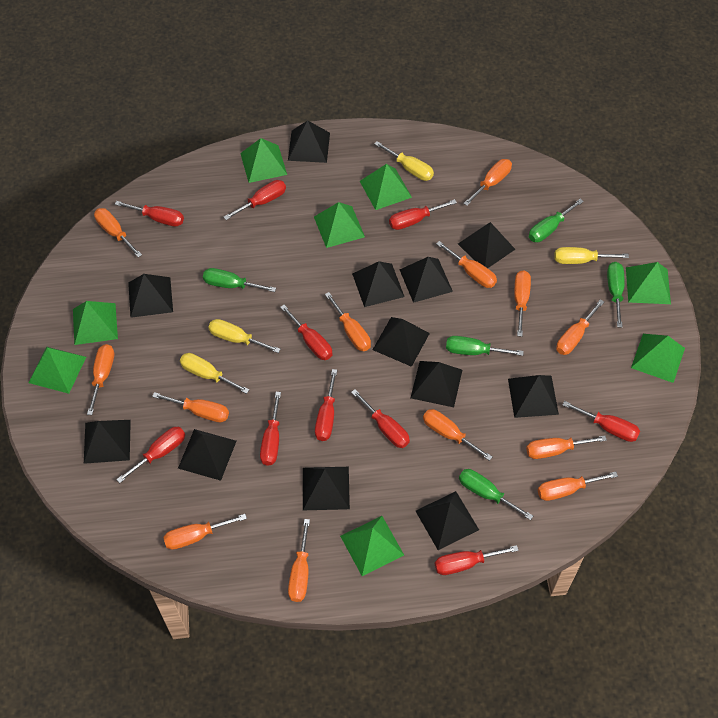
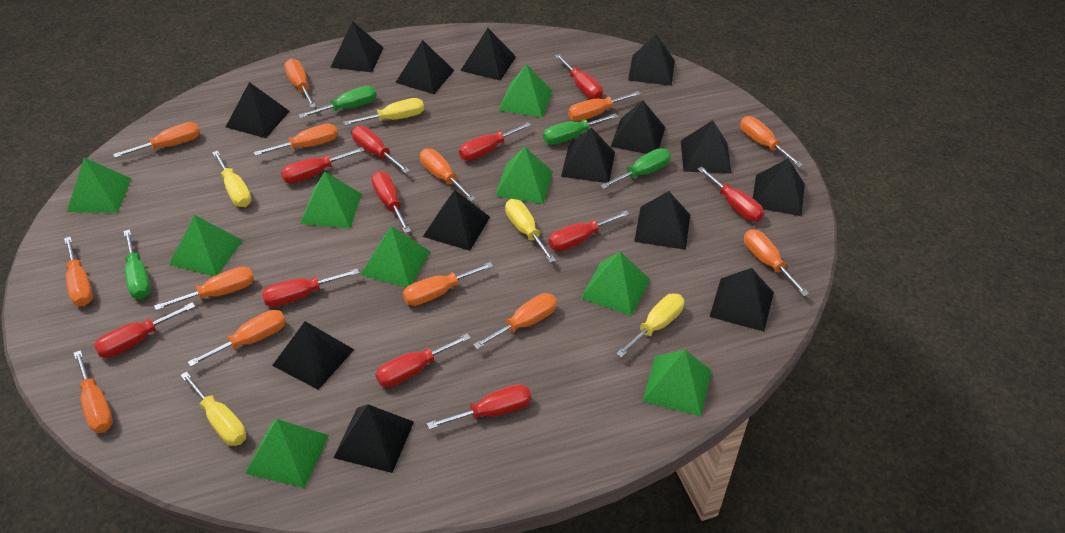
black pyramid: [84,420,131,464] [128,274,173,318] [178,429,236,481] [288,120,330,163] [303,467,350,510] [352,261,405,307] [373,317,430,367] [399,257,453,303] [411,361,462,407] [416,491,479,550] [458,222,515,268] [508,375,559,418] = 12 -> [226,82,290,138] [272,321,354,390] [330,21,384,72] [334,404,414,473] [395,40,455,94] [423,190,490,251] [460,28,516,81] [561,127,615,183] [611,100,665,154] [628,34,675,86] [634,191,690,250] [681,120,732,174] [709,268,774,332] [753,158,805,216] = 14
green pyramid: [28,347,86,394] [73,301,118,345] [240,138,287,183] [314,202,365,248] [340,516,404,576] [360,164,412,210] [626,262,671,304] [631,334,685,383] = 8 -> [67,158,131,213] [169,215,243,276] [245,419,329,488] [300,172,362,229] [361,226,430,287] [495,147,553,204] [499,64,552,118] [581,252,650,316] [643,350,712,416] = 9
green screwdriver: [203,268,276,292] [446,336,524,356] [459,469,533,520] [529,199,584,242] [607,262,625,328] = 5 -> [123,230,151,299] [299,86,377,118] [543,113,618,145] [600,148,671,189] = 4
red screwdriver: [115,201,184,227] [116,427,185,483] [224,180,286,220] [260,392,281,466] [280,305,332,360] [315,369,337,441] [351,389,410,448] [389,199,457,230] [435,545,519,575] [563,401,640,442] = 10 -> [94,302,195,358] [262,268,359,307] [281,147,365,183] [352,126,410,174] [372,171,411,233] [376,333,471,387] [427,384,531,430] [459,122,531,161] [548,210,629,251] [555,54,603,99] [698,167,764,222] = 11
yellow screwdriver: [180,353,249,394] [208,319,281,353] [375,141,434,181] [554,247,629,264] = 4 -> [180,372,246,446] [212,151,252,207] [344,98,424,126] [505,199,556,263] [616,294,684,358] = 5

